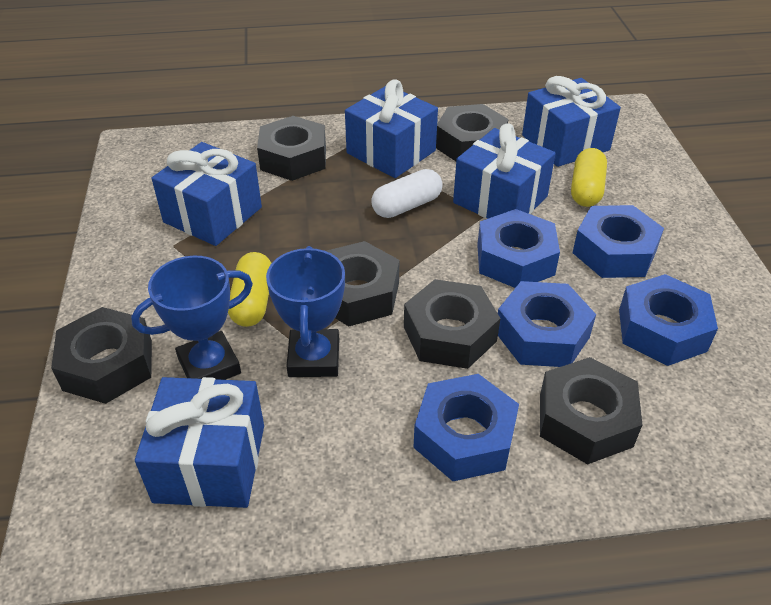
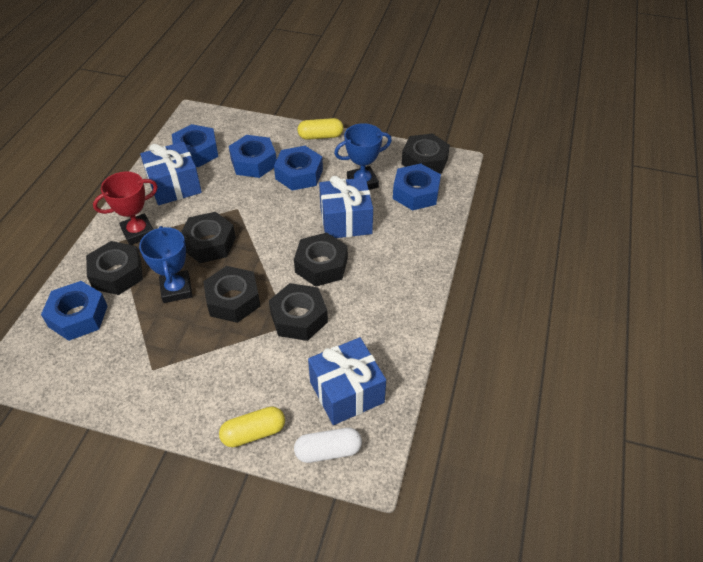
blue gift: [135,377,264,508] [152,142,262,246] [345,79,438,178] [453,123,556,219] [522,76,621,167] = 5 -> [140,142,202,205] [308,337,386,425] [319,176,373,238] = 3
red trophy: none = 0 -> [93,172,158,245] = 1

